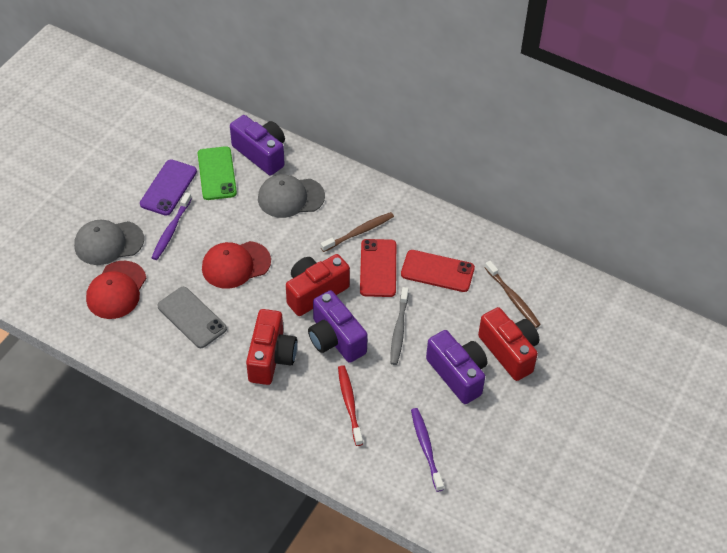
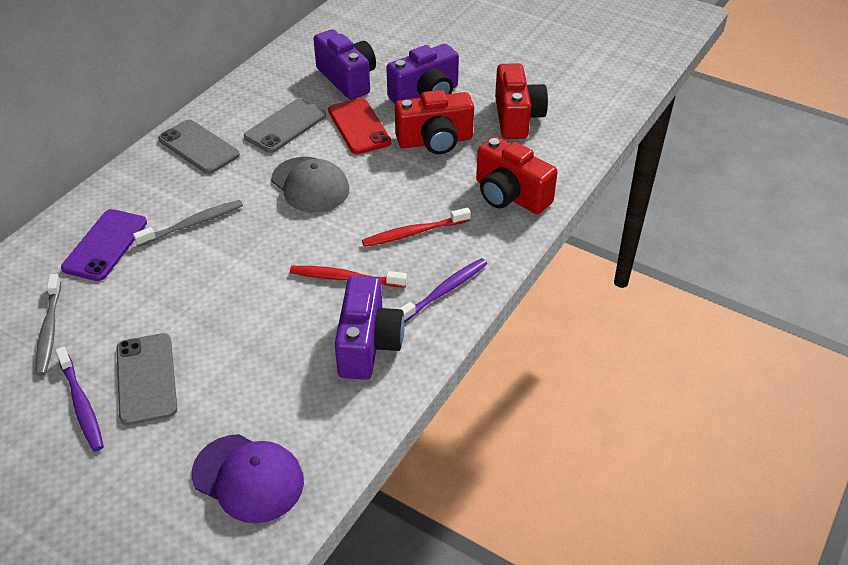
brown toothbrush: [321,212,394,252] [485,261,541,328] = 2 -> none = 0
green phone: [198,146,237,200] = 1 -> none = 0
grey cap: [74,220,144,265] [258,174,325,218] = 2 -> [271,157,349,213] = 1
grey phone: [157,287,227,348] = 1 -> [116,333,177,425] [158,120,240,174] [244,99,326,153] = 3
grey toothbrush: [390,287,409,365] = 1 -> [36,274,61,376] [133,200,243,247] = 2
purple cap: none = 0 -> [192,434,304,523] = 1
red cap: [86,261,146,319] [202,241,271,289] = 2 -> none = 0
red phone: [360,239,396,297] [401,250,475,292] = 2 -> [328,98,391,154] = 1
red toothbrush: [338,365,363,446] = 1 -> [290,266,407,288] [362,207,471,247] = 2

